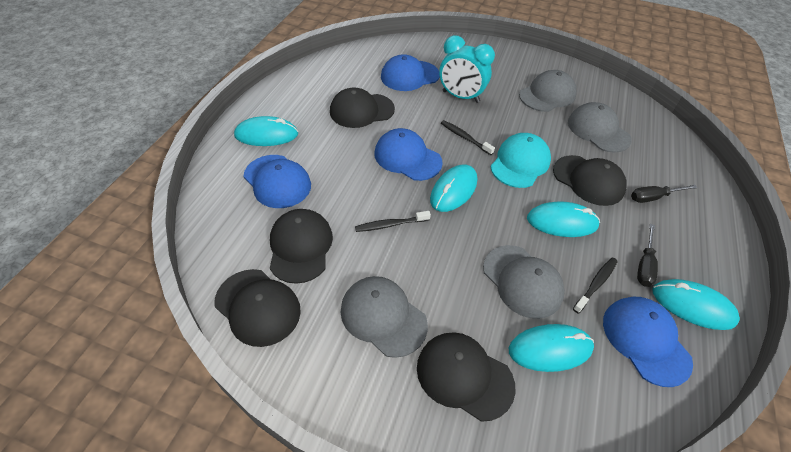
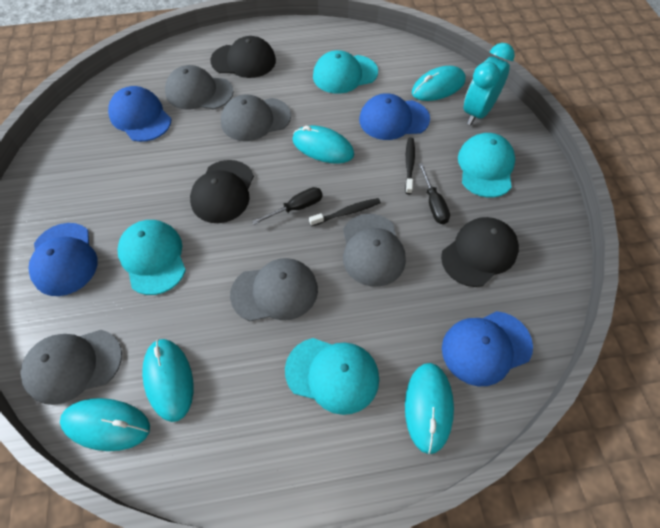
black cap: [215,269,301,347] [270,209,333,284] [330,88,395,128] [417,332,515,422] [553,155,627,206] = 5 -> [190,160,254,223] [210,36,276,78] [441,217,519,287] = 3
black toothbrush: [355,211,431,232] [441,120,495,155] [573,257,618,314] = 3 -> [309,198,381,226] [405,138,415,194] = 2
grey cap: [341,276,428,358] [483,245,565,319] [519,70,577,112] [568,102,632,153] = 4 -> [21,330,122,405] [165,65,234,110] [221,94,291,141] [230,258,318,321] [343,214,406,287] = 5
turquoise cap: [490,133,551,188] = 1 -> [118,220,186,295] [285,338,379,415] [313,50,378,94] [458,133,515,198] = 4

